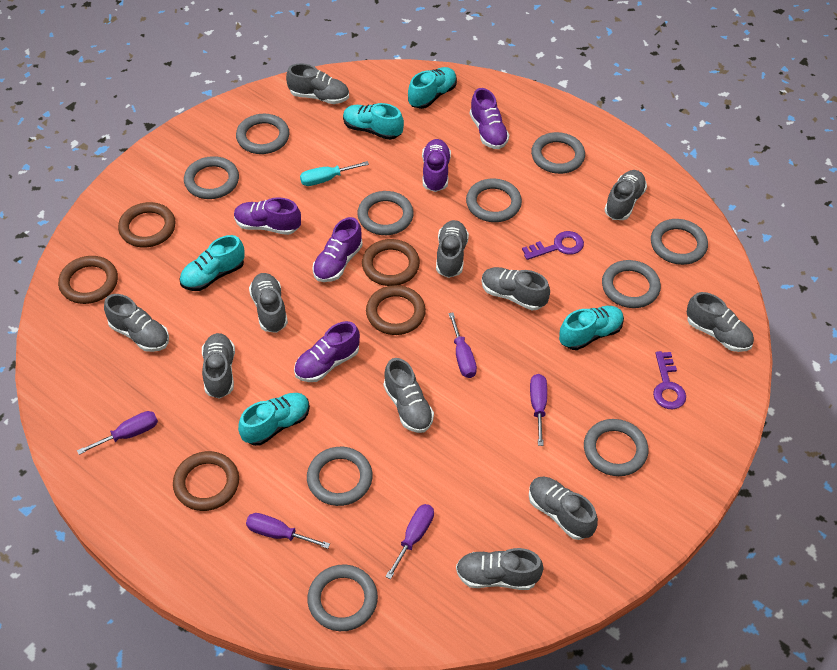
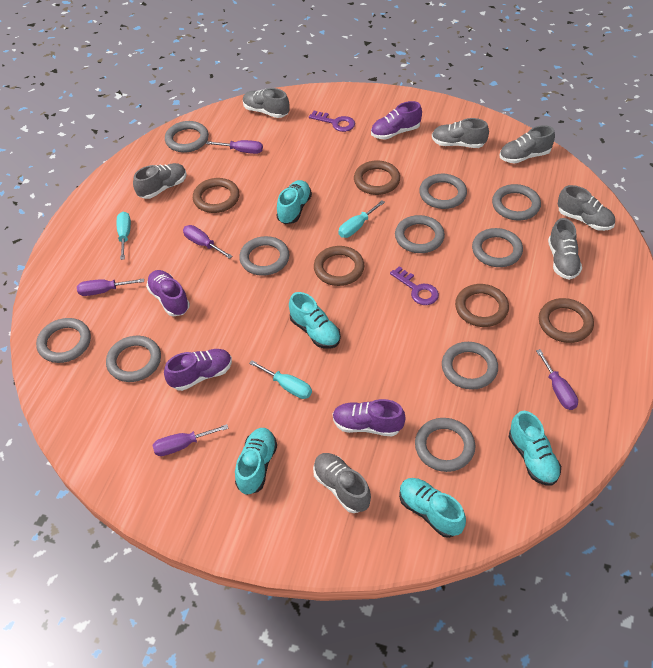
grey shoe: [104,294,169,352] [202,333,235,399] [249,273,288,333] [286,63,349,104] [384,358,434,433] [436,220,469,278] [456,548,544,590] [481,267,550,311] [529,477,598,540] [604,170,647,220] [687,292,754,352] = 11 -> [133,163,187,199] [243,88,290,118] [313,453,371,513] [432,118,489,148] [500,125,555,164] [548,218,582,280] [558,185,615,231] = 7
purple shoe: [234,197,301,235] [294,321,360,382] [312,217,363,282] [422,139,451,192] [470,88,509,149] = 5 -> [146,270,190,316] [164,349,232,391] [333,399,405,436] [371,101,422,140] = 4
turquoise screwdriver: [300,161,369,186] = 1 -> [117,212,131,260] [249,360,312,399] [339,200,385,238] = 3

